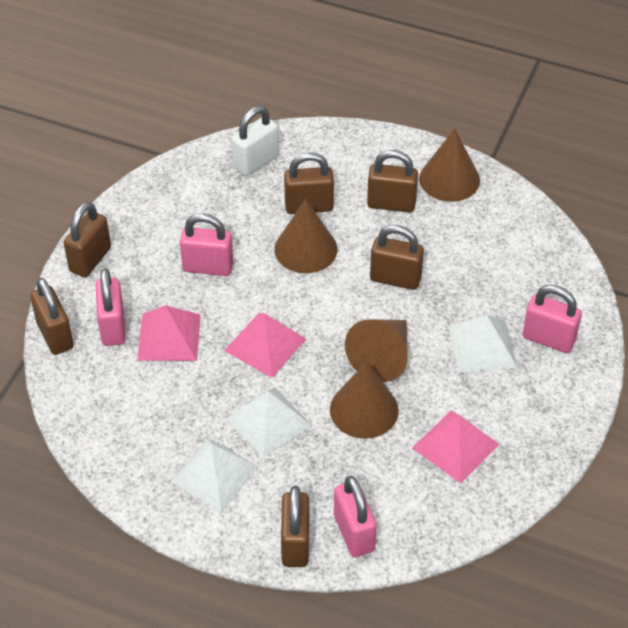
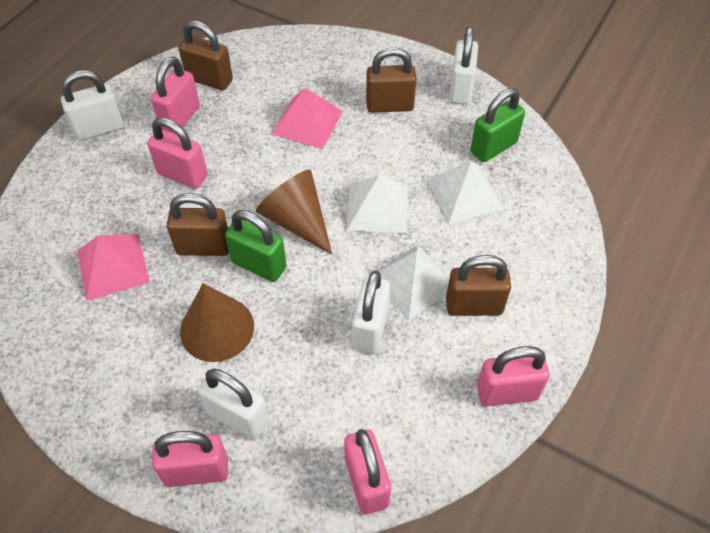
brown cone: [274,199,338,273] [330,362,399,439] [345,319,408,382] [419,129,480,202] = 4 -> [180,283,254,362] [256,170,332,255] = 2
brown padlock: [30,278,74,355] [64,202,111,277] [281,486,309,567] [284,152,334,214] [367,150,418,213] [370,225,424,290] = 6 -> [167,193,229,256] [178,20,233,90] [366,47,417,112] [446,255,511,316] = 4
green padlock: none = 0 -> [225,210,286,282] [471,88,525,162] = 2
pink padlock: [96,268,126,346] [180,214,233,276] [334,476,377,557] [523,285,582,353] = 4 -> [147,117,208,189] [151,56,200,134] [152,431,228,487] [344,429,391,515] [477,346,550,406] = 5
pink pyramid: [137,305,200,361] [224,313,306,378] [412,410,500,483] = 3 -> [77,234,150,301] [272,88,343,149] = 2
white padlock: [232,106,279,176] = 1 -> [61,70,123,140] [198,369,269,439] [352,271,390,354] [449,27,478,104] = 4

